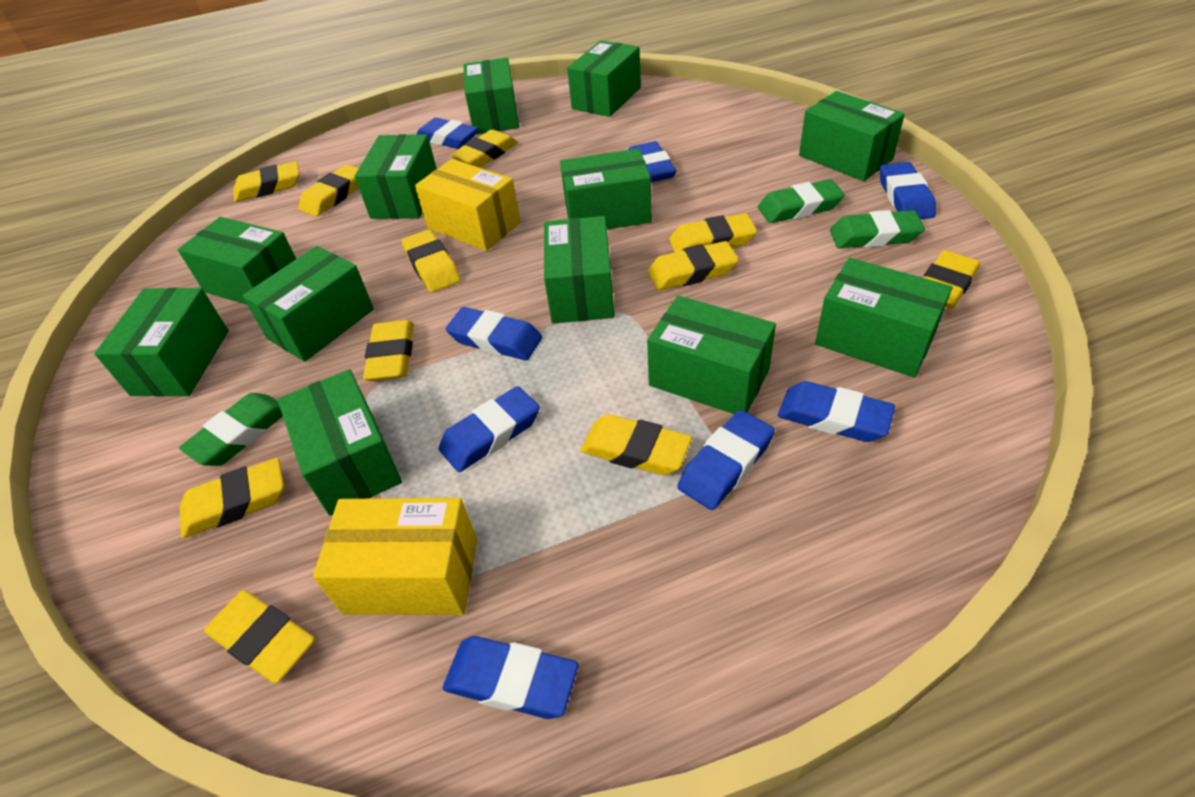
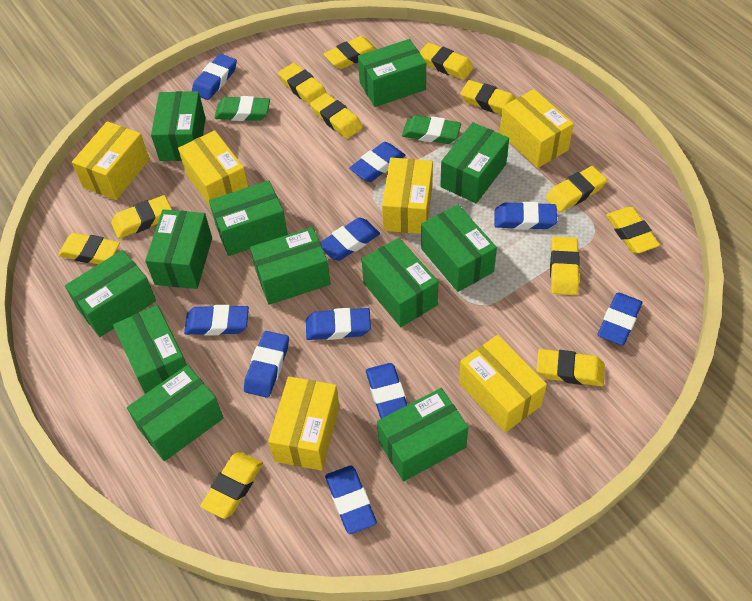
blue eraser: [416,118,478,149] [438,386,540,472] [443,636,578,719] [446,307,542,360] [629,141,676,182] [677,410,775,510] [778,381,895,442] [880,162,936,219] = 8 -> [184,305,249,336] [192,54,237,100] [244,331,289,398] [306,308,371,340] [320,217,380,261] [325,465,377,534] [349,142,406,182] [366,363,407,419] [495,202,557,230] [598,292,643,345] = 10
green eraser: [179,393,283,466] [758,179,845,223] [830,210,925,248] = 3 -> [214,96,270,121] [402,115,461,144] = 2
yellow box: [313,498,477,615] [415,159,521,251] = 2 -> [72,121,150,200] [178,130,248,208] [268,376,340,471] [382,158,433,234] [459,335,547,433] [500,89,574,168] = 6
yellow eraser: [180,458,284,538] [204,590,315,683] [233,161,300,202] [299,164,359,217] [363,320,413,381] [402,229,461,292] [451,130,518,168] [580,414,692,475] [648,241,739,291] [669,213,757,252] [924,250,980,309] = 11 -> [58,233,120,264] [111,195,172,239] [200,452,263,519] [278,63,327,105] [310,93,363,139] [324,36,377,69] [420,43,474,80] [460,80,516,114] [537,349,605,386] [546,166,607,212] [550,236,580,295] [606,207,660,253] = 12

